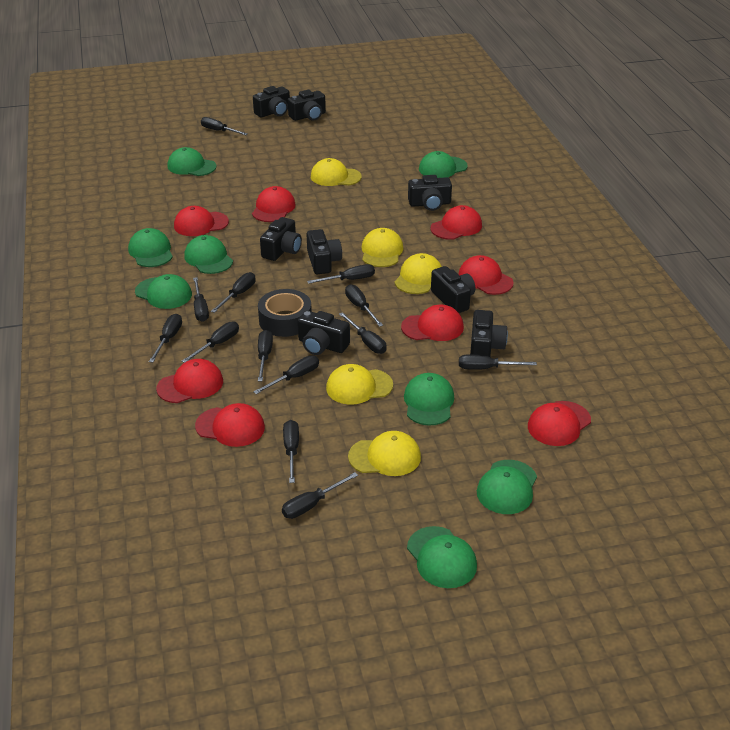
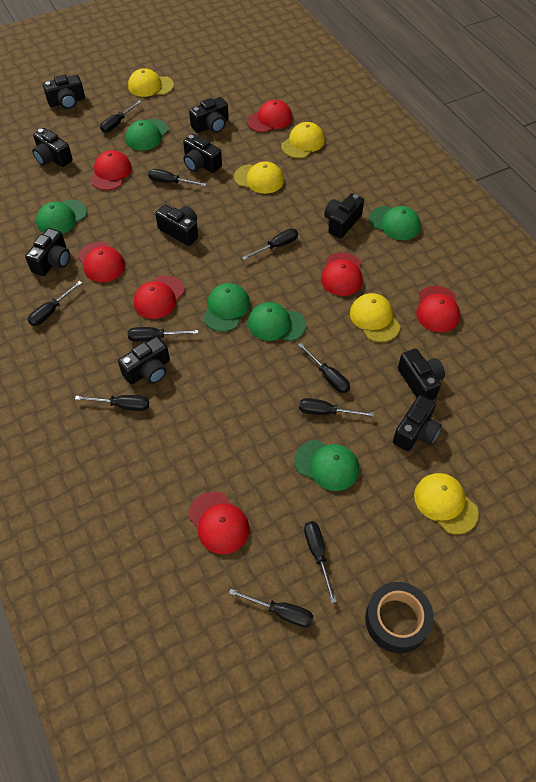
black camera: [253,86,290,117] [260,217,302,261] [288,90,326,121] [298,311,350,355] [307,229,342,274] [408,175,452,211] [431,266,475,313] [470,310,508,357] = 8 -> [25,228,70,276] [32,128,73,167] [43,75,85,109] [118,336,170,384] [155,204,198,246] [183,134,222,173] [189,97,229,133] [324,193,364,238] [393,395,442,451] [398,349,445,400] = 10
black screwdriver: [149,314,182,363] [182,321,239,363] [193,277,209,322] [201,117,247,135] [211,272,256,313] [253,355,319,394] [258,330,273,381] [282,472,358,519] [283,420,299,483] [307,264,375,284] [339,312,387,354] [345,284,383,327] [459,354,537,370] = 13 -> [28,281,82,326] [75,395,149,411] [100,100,142,133] [128,327,198,342] [148,169,206,186] [229,589,313,627] [242,229,298,260] [298,343,350,393] [299,398,374,417] [304,521,337,603] = 10
green cap: [128,228,173,267] [135,274,192,309] [167,147,216,176] [184,235,233,274] [404,373,454,426] [407,526,477,588] [419,151,468,178] [477,460,537,514] = 8 -> [36,199,87,234] [125,119,168,151] [203,283,250,332] [248,302,306,341] [294,440,359,491] [369,206,421,240] = 6
red cap: [156,359,223,403] [174,206,229,236] [195,403,265,447] [252,186,296,222] [401,305,464,341] [431,205,482,240] [459,255,513,295] [528,401,591,446] = 8 -> [78,241,125,282] [90,150,132,190] [134,275,185,319] [188,491,250,554] [247,100,292,133] [321,252,363,296] [416,286,460,332] = 7

